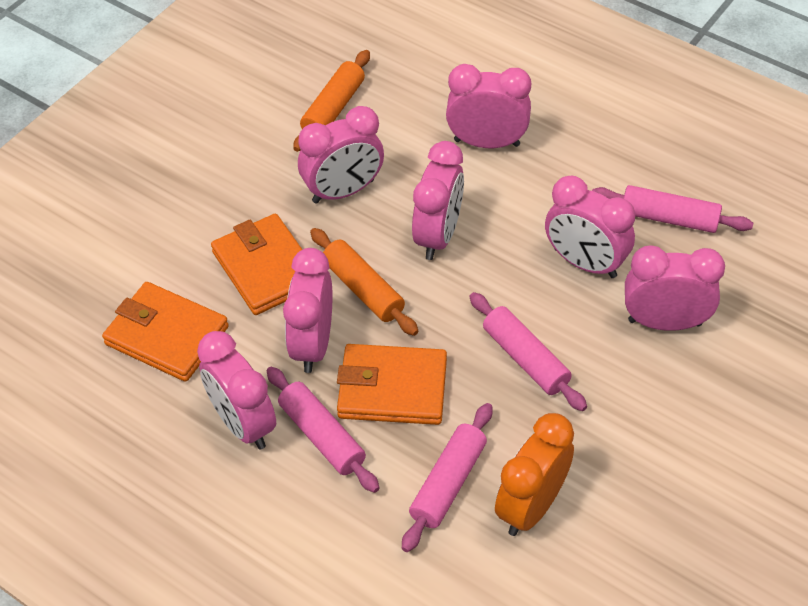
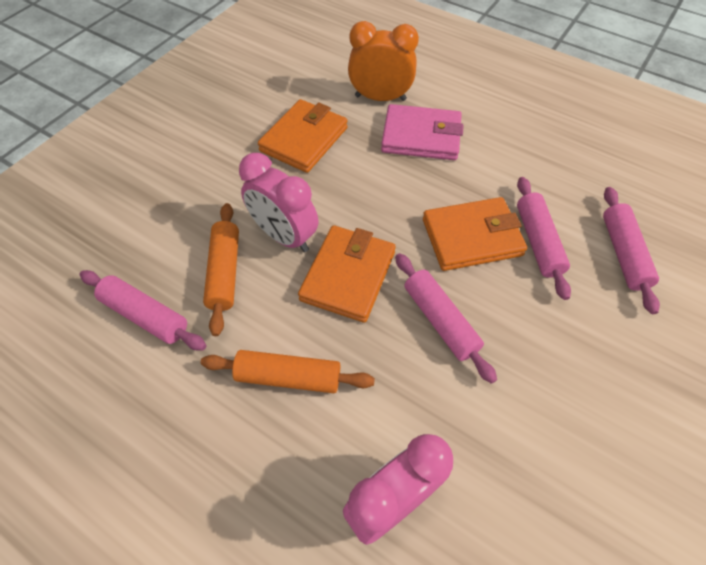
pink clock: [197,331,276,449] [283,248,332,373] [298,106,384,204] [412,141,464,260] [446,64,531,148] [545,175,635,278] [625,246,725,331] = 7 -> [239,153,318,252] [343,434,453,545] = 2
pink wallet: none = 0 -> [381,104,464,160] = 1

